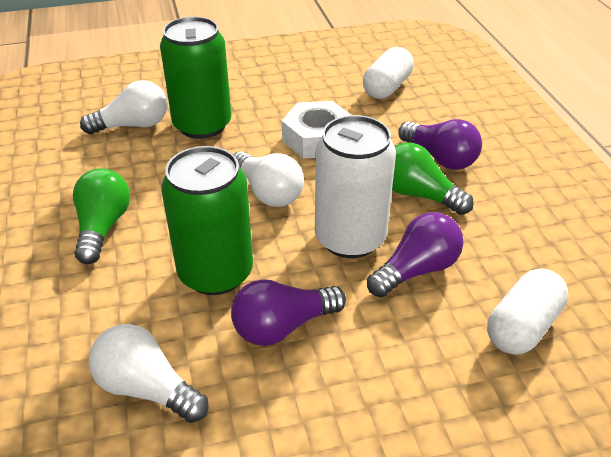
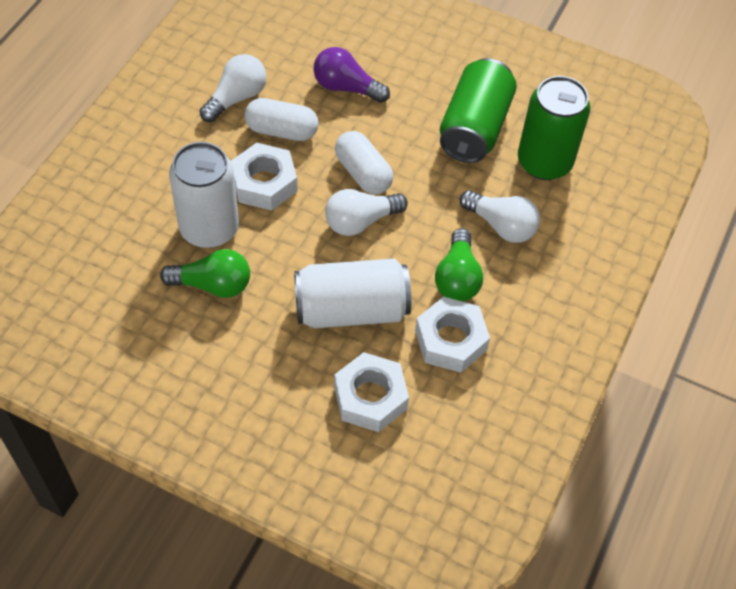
purple light bulb: [231,279,346,346] [367,212,464,297] [398,119,482,170] = 3 -> [313,47,390,103] = 1
white can: [315,115,396,258] = 1 -> [169,142,239,248] [294,259,411,328] = 2
white nut: [282,101,351,159] = 1 -> [231,143,298,211] [334,352,409,432] [415,296,490,373] = 3

